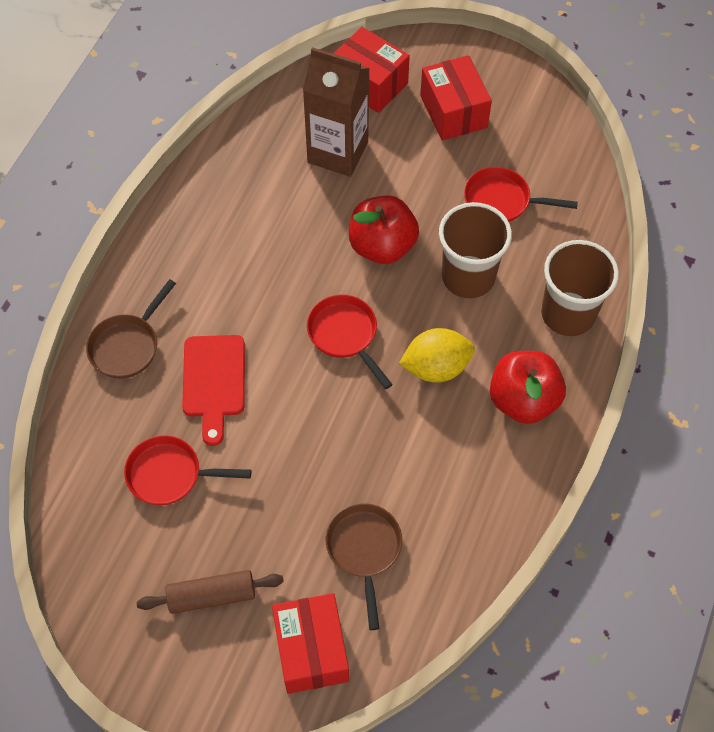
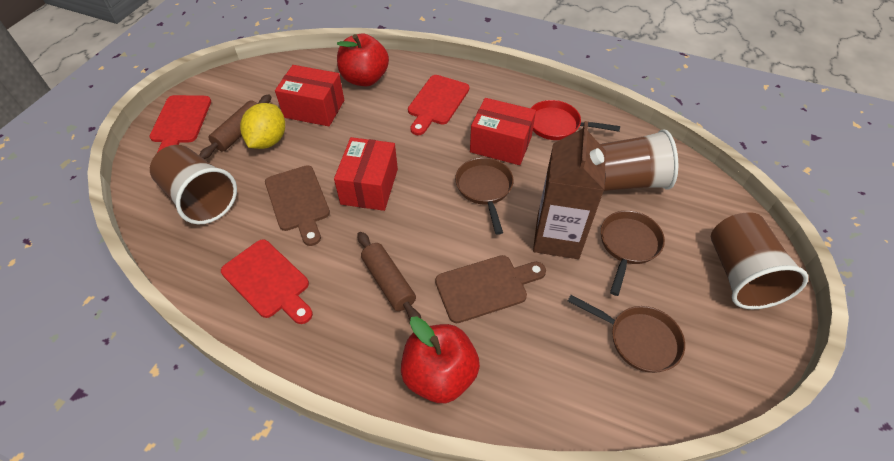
brown cup: [439,202,512,298] [541,240,619,336] = 2 -> [150,145,237,224] [600,129,678,191] [711,212,808,309] = 3
brown cutting board: none = 0 -> [265,165,330,246] [435,255,546,323] = 2
brown pan: [86,279,176,379] [326,503,402,630] = 2 -> [455,158,514,235] [568,295,685,373] [601,211,665,296] = 3
brown rolling pin: [137,570,284,614] = 1 -> [199,95,272,159] [357,232,421,320] = 2
red cutting board: [182,335,245,446] = 1 -> [149,95,211,153] [221,239,313,324] [408,75,469,135] = 3
red pan: [124,435,252,505] [307,295,393,389] [464,167,578,222] = 3 -> [531,100,620,140] = 1

